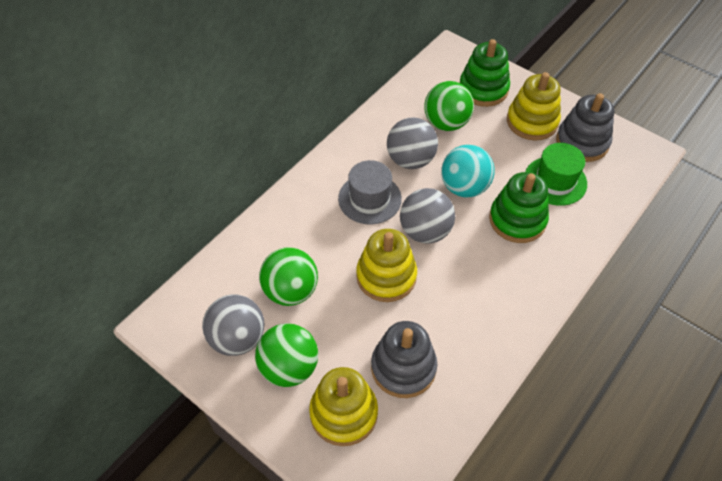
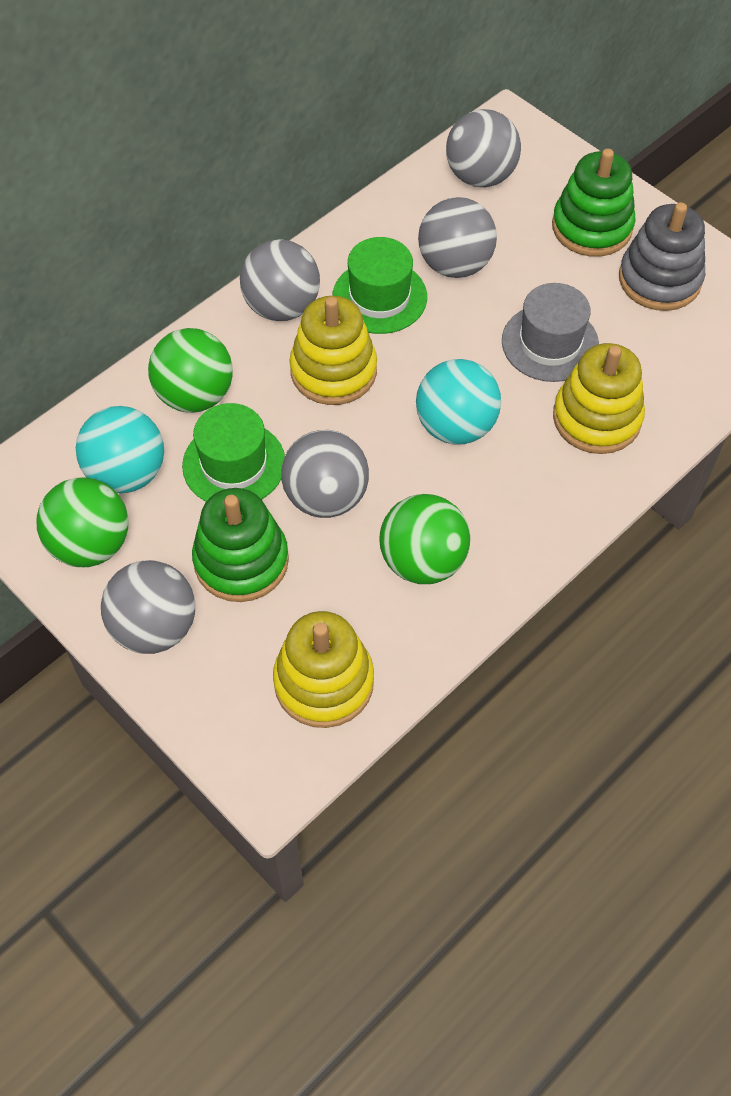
green hat: [525,143,587,206] = 1 -> [182,403,285,502] [332,237,427,334] = 2
grey ball: [202,294,264,356] [387,117,438,169] [400,188,455,244] = 3 -> [101,560,195,654] [240,239,320,321] [281,430,369,518] [418,197,497,278] [446,109,521,188] = 5
grey stacking toy: [371,321,437,398] [556,93,614,162] = 2 -> [619,202,705,311] = 1
turquoise ball: [441,145,495,198] = 1 -> [76,406,164,493] [416,359,501,445] = 2

